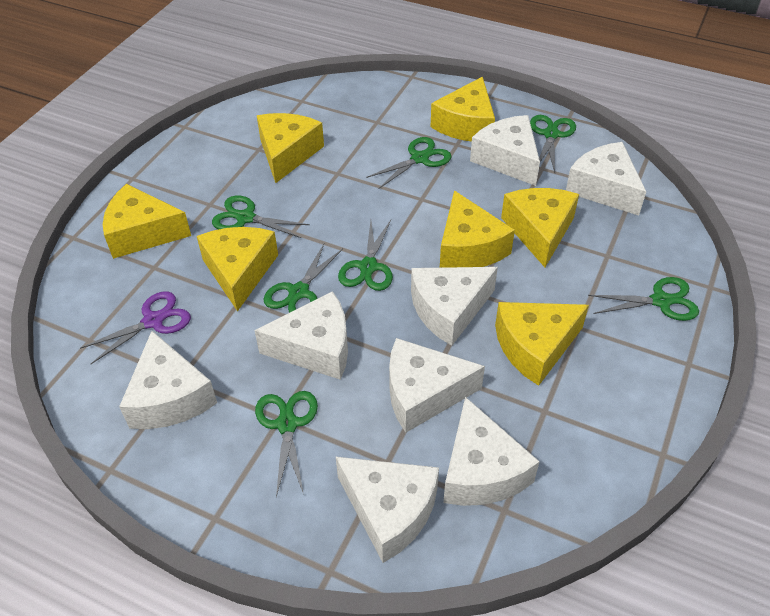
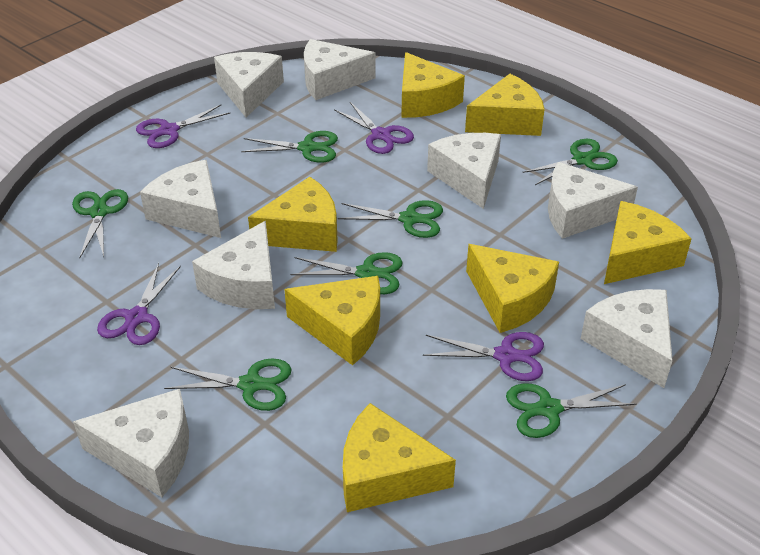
purple scissors: [80,291,191,364] = 1 -> [97,263,181,345] [136,105,231,148] [334,102,414,154] [423,332,544,381] = 4

